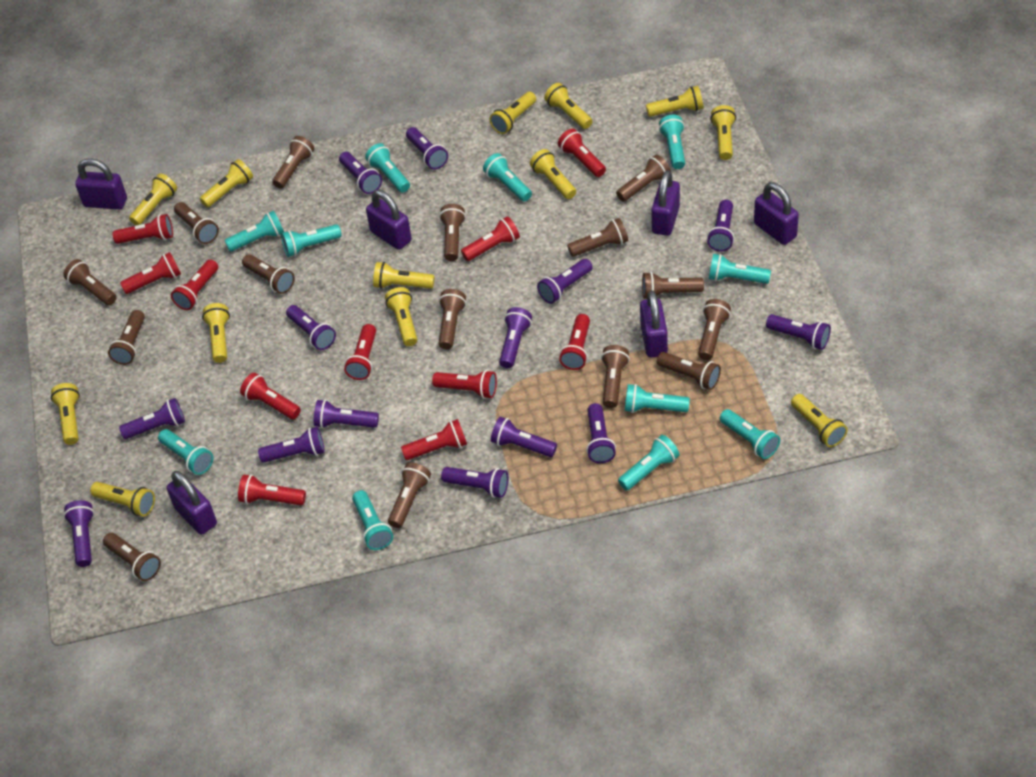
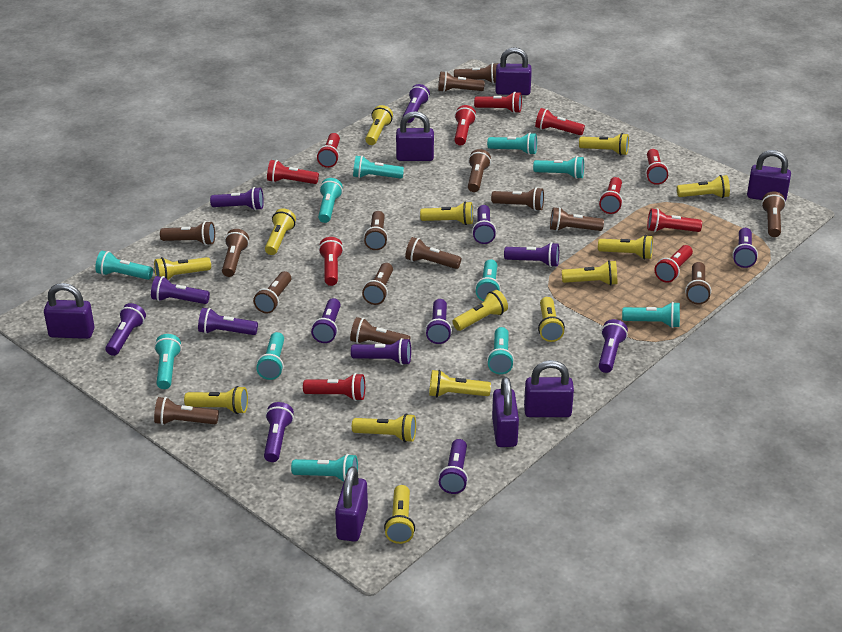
purple padlock: [75,158,127,209] [166,471,217,535] [366,190,412,250] [640,290,668,358] [651,171,680,236] [754,182,799,245] = 6 -> [44,283,94,339] [335,466,368,542] [396,111,434,161] [492,377,519,447] [496,47,532,95] [524,360,574,417] [747,150,791,202] = 7
yellow flashlight: [51,383,80,445] [90,482,155,516] [129,173,177,226] [200,159,253,208] [202,303,230,363] [373,262,434,289] [385,287,418,346] [489,92,536,134] [530,149,576,199] [544,83,592,129] [646,86,703,117] [710,105,736,160] [791,394,848,447] = 13 -> [154,257,211,280] [184,386,248,414] [265,208,296,255] [352,413,416,442] [365,105,393,145] [384,485,415,544] [420,201,473,225] [429,370,491,397] [453,290,508,331] [538,297,565,342] [562,260,617,286] [579,133,629,155] [598,235,653,259] [677,175,730,198] = 14

